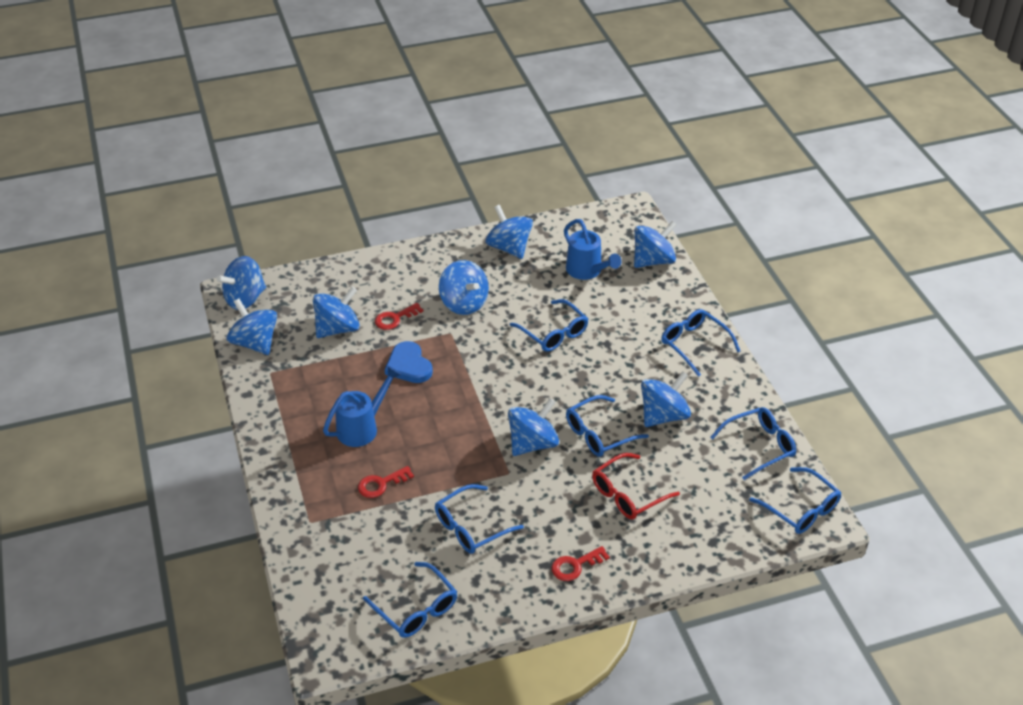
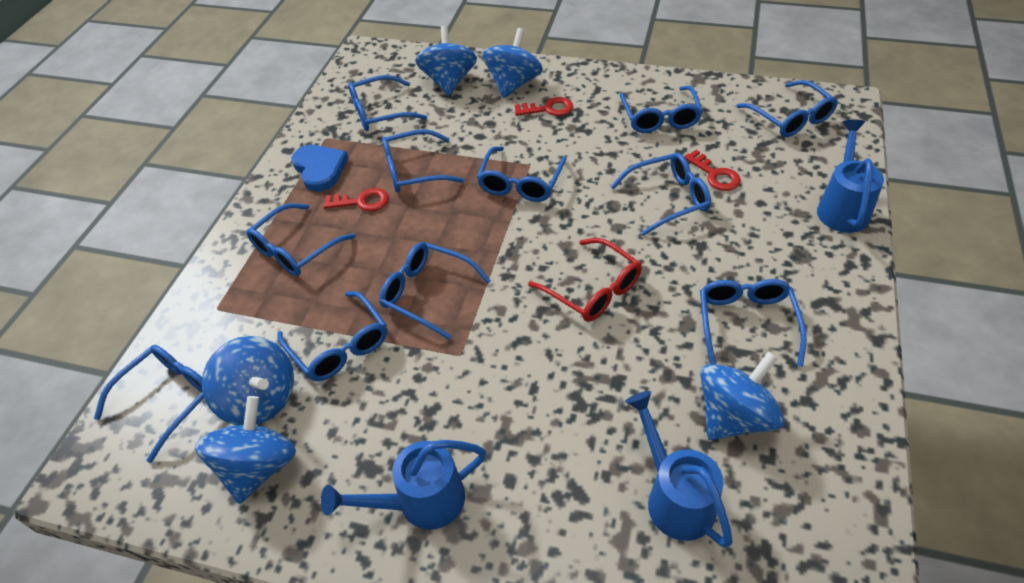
blue glasses: [363,562,457,638] [435,484,524,554] [510,299,588,352] [566,395,649,457] [661,309,740,377] [710,407,796,480] [749,467,841,534] = 7 -> [94,345,204,463] [247,203,356,276] [277,291,387,381] [348,75,427,131] [379,242,491,340] [382,129,464,193] [477,147,567,202] [610,153,711,236] [619,86,703,133] [700,279,807,367] [736,80,838,137] = 11
blue spinning top: [217,256,266,310] [227,299,277,355] [313,287,360,338] [439,260,489,315] [485,205,533,259] [508,398,559,456] [634,221,677,268] [641,371,691,427] = 8 -> [195,396,296,504] [202,336,294,425] [415,25,477,96] [482,28,543,98] [700,352,784,440] = 5
blue watering can: [323,366,402,447] [564,219,622,280] = 2 -> [321,440,486,530] [625,391,733,548] [817,120,884,233] = 3

